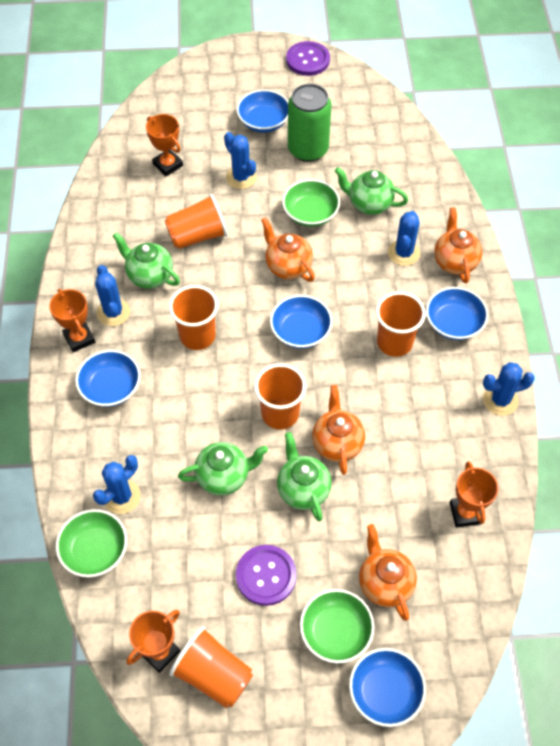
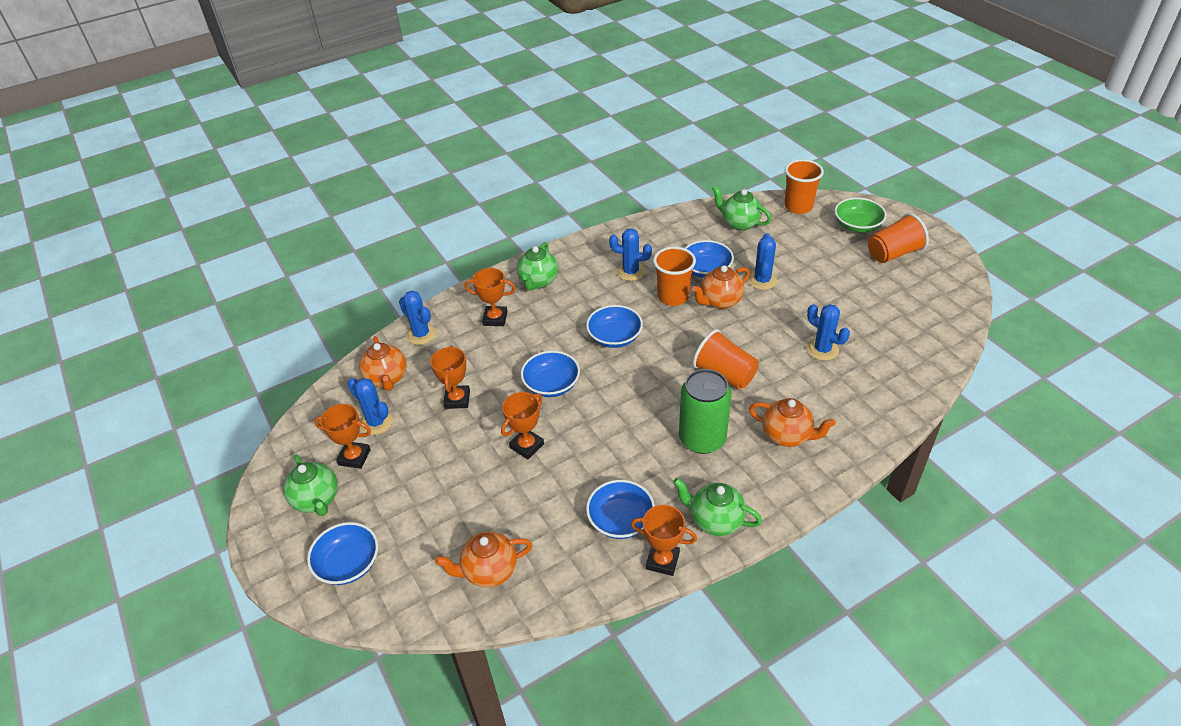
green bowl: [56,509,127,577] [282,179,340,227] [300,589,374,663] = 3 -> [834,198,886,233] = 1
orange cup: [165,194,228,249] [169,285,218,350] [169,626,253,708] [254,363,306,430] [376,292,426,357] = 5 -> [653,246,696,306] [693,329,759,389] [785,159,824,214] [868,213,929,263] = 4
orange trophy: [49,289,95,352] [127,610,180,673] [146,114,183,176] [450,461,498,527] = 4 -> [314,404,371,469] [430,345,470,409] [465,268,516,326] [501,392,544,459] [631,505,697,576] = 5
purple button: [236,545,296,606] [286,41,330,76] = 2 -> none = 0

